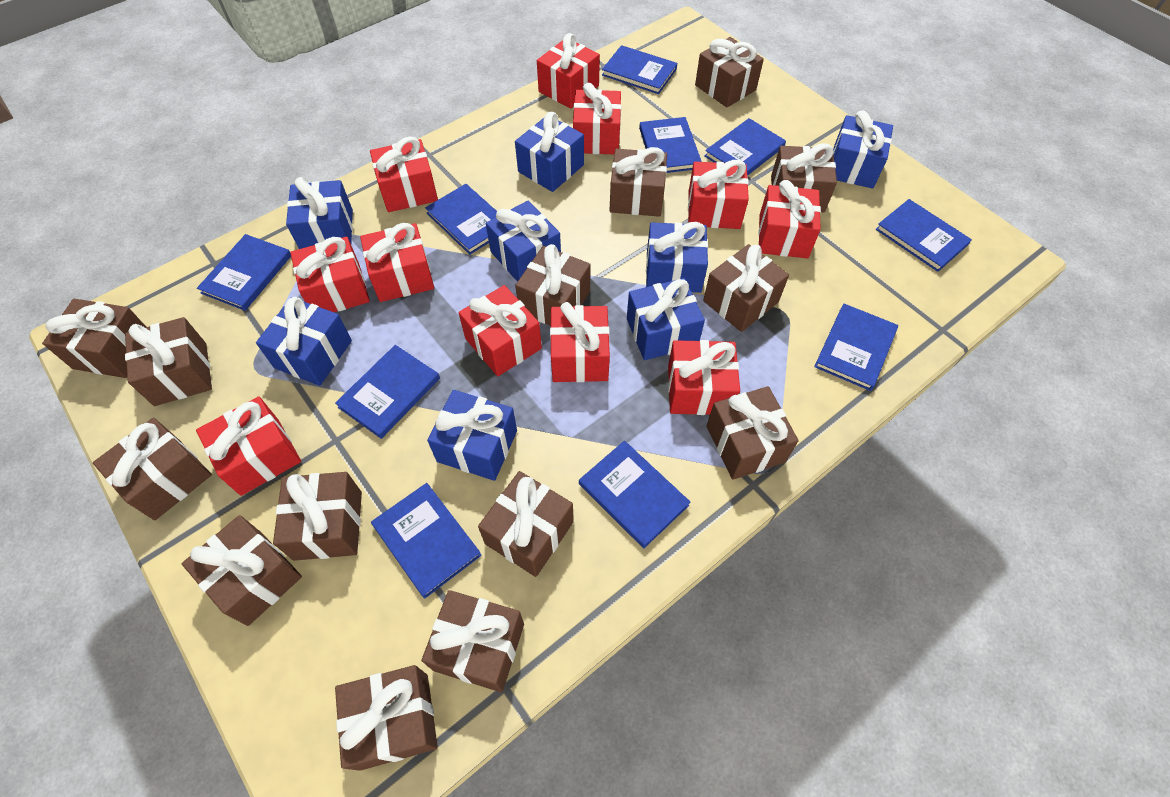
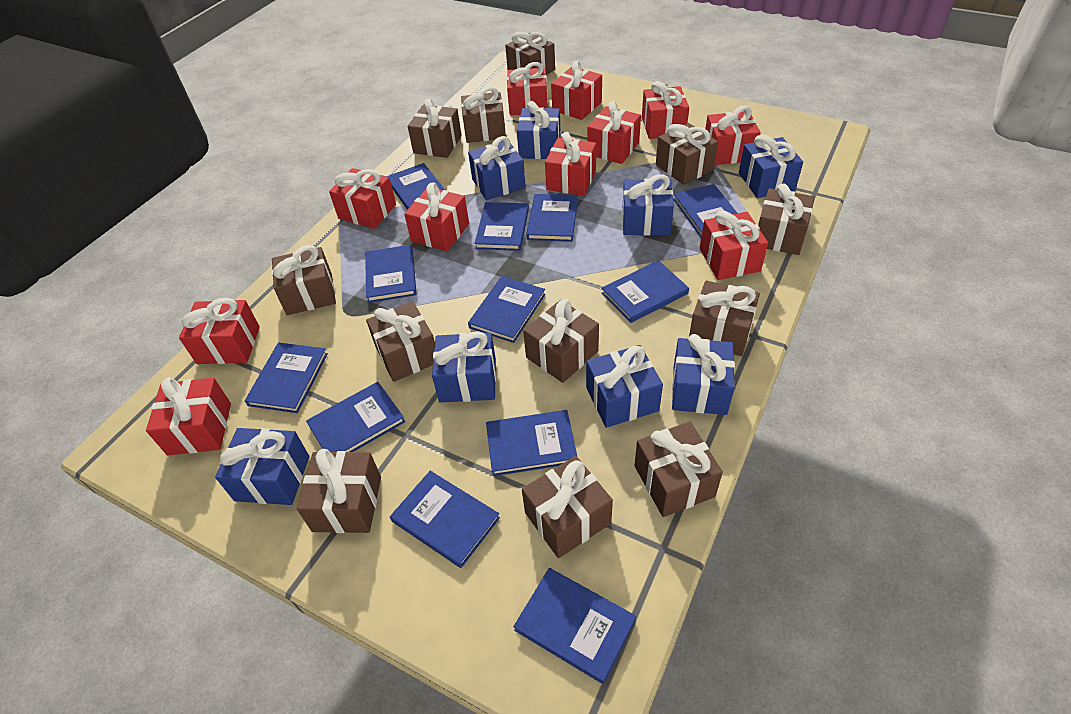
blue book: [197,234,291,311] [335,345,440,439] [371,483,482,598] [425,184,497,255] [579,441,690,548] [602,45,677,94] [639,117,702,173] [704,118,786,176] [814,304,898,391] [876,199,972,272] = 10 -> [245,343,328,413] [306,382,405,452] [365,245,417,303] [387,163,445,210] [390,471,500,568] [468,276,545,343] [474,202,529,251] [486,410,577,476] [513,568,636,684] [526,194,578,242] [602,260,689,323] [673,184,737,237] = 12
brown gift: [42,299,146,378] [93,418,212,520] [125,317,212,406] [182,515,302,626] [273,472,362,561] [335,665,438,771] [421,590,524,692] [478,471,574,577] [515,244,591,326] [609,147,667,217] [695,37,764,108] [703,244,789,332] [707,386,799,480] [771,143,837,212] = 14 -> [272,245,336,315] [297,449,381,533] [366,301,435,382] [408,98,462,158] [461,87,506,143] [505,32,555,75] [522,456,613,558] [523,299,599,383] [634,421,723,517] [656,123,718,185] [689,280,760,356] [758,184,815,255] = 12

